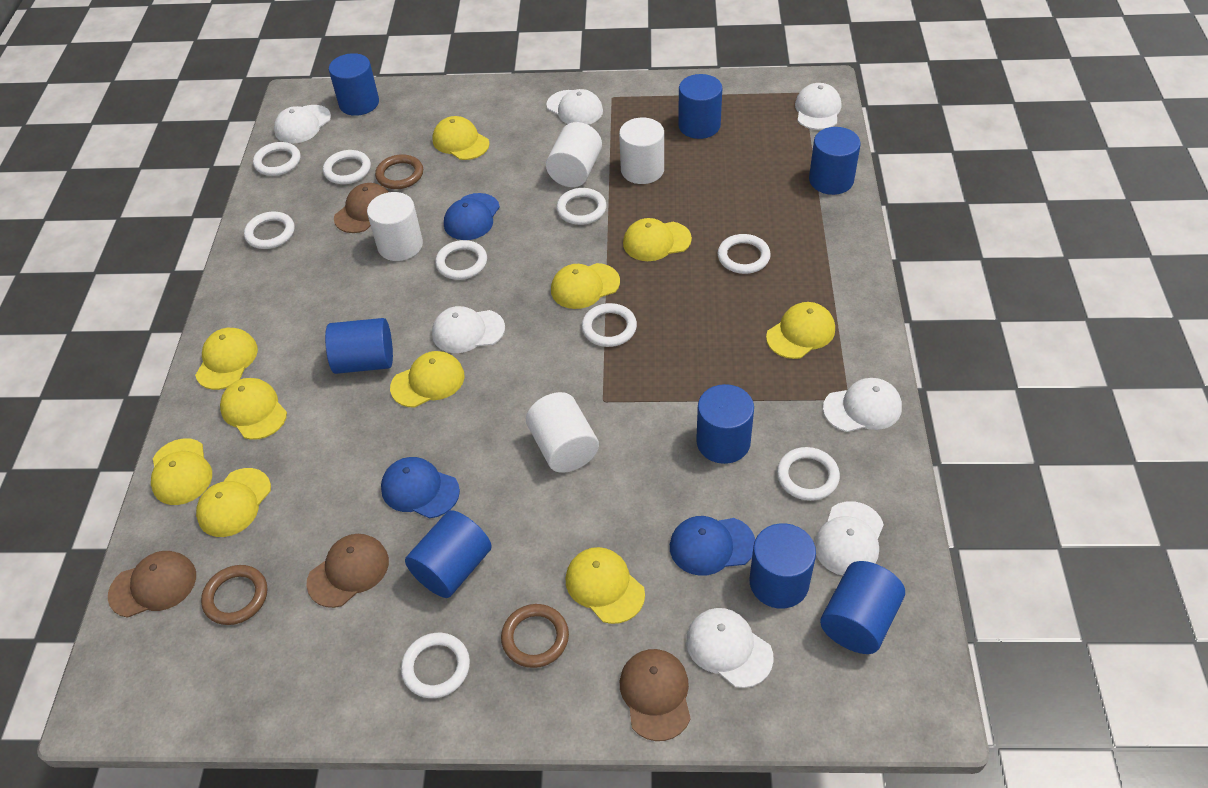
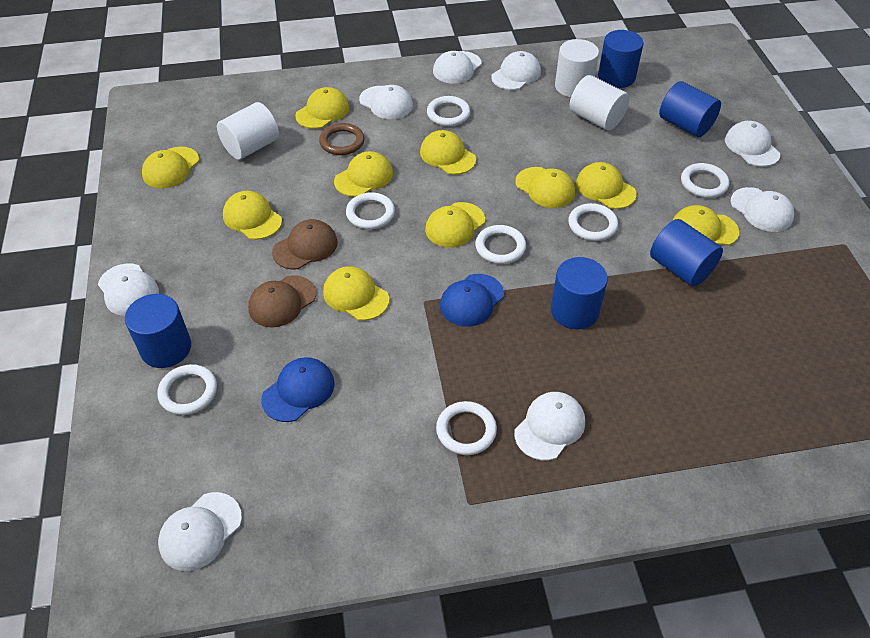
blue cap: [381,457,460,518] [444,193,500,240] [670,516,755,576] = 3 -> [261,357,335,422] [440,274,504,327] = 2
blue cylinder: [325,318,393,374] [329,53,379,116] [405,510,491,598] [678,74,722,139] [696,384,754,464] [749,523,816,609] [809,127,861,195] [820,561,905,654] = 8 -> [125,294,191,368] [551,257,608,329] [598,30,644,88] [650,219,723,286] [659,81,721,137] = 5
brown cap: [108,551,196,618] [306,534,389,608] [334,183,389,233] [620,649,691,741] = 4 -> [248,275,316,327] [272,219,338,269] = 2
brown ring: [201,565,267,625] [375,154,423,189] [501,604,569,668] = 3 -> [319,123,365,155] = 1
white cap: [274,105,331,144] [432,306,505,353] [546,89,603,125] [686,608,774,688] [795,83,841,130] [814,501,884,576] [823,378,902,432] = 7 -> [98,263,159,316] [158,492,242,571] [359,85,413,119] [433,51,482,84] [491,51,541,90] [514,392,585,461] [725,121,780,167] [731,187,794,232] = 8
white cylinder: [367,192,423,261] [526,392,599,473] [546,122,602,187] [619,118,664,184] = 4 -> [217,102,279,160] [555,39,599,97] [570,75,629,130] = 3
white ring: [244,211,295,249] [253,142,300,176] [323,150,371,184] [401,633,470,698] [435,240,487,280] [556,188,606,225] [582,303,637,347] [718,234,771,274] [777,447,840,501] = 9 -> [157,364,217,415] [346,192,395,229] [427,96,470,126] [436,401,497,455] [475,225,526,264] [568,203,618,241] [681,163,729,198] = 7

